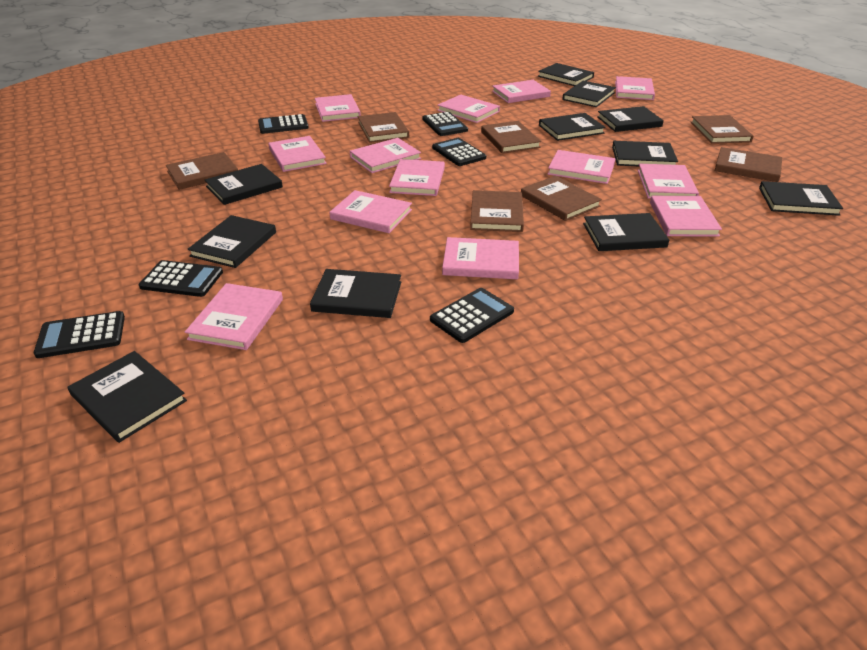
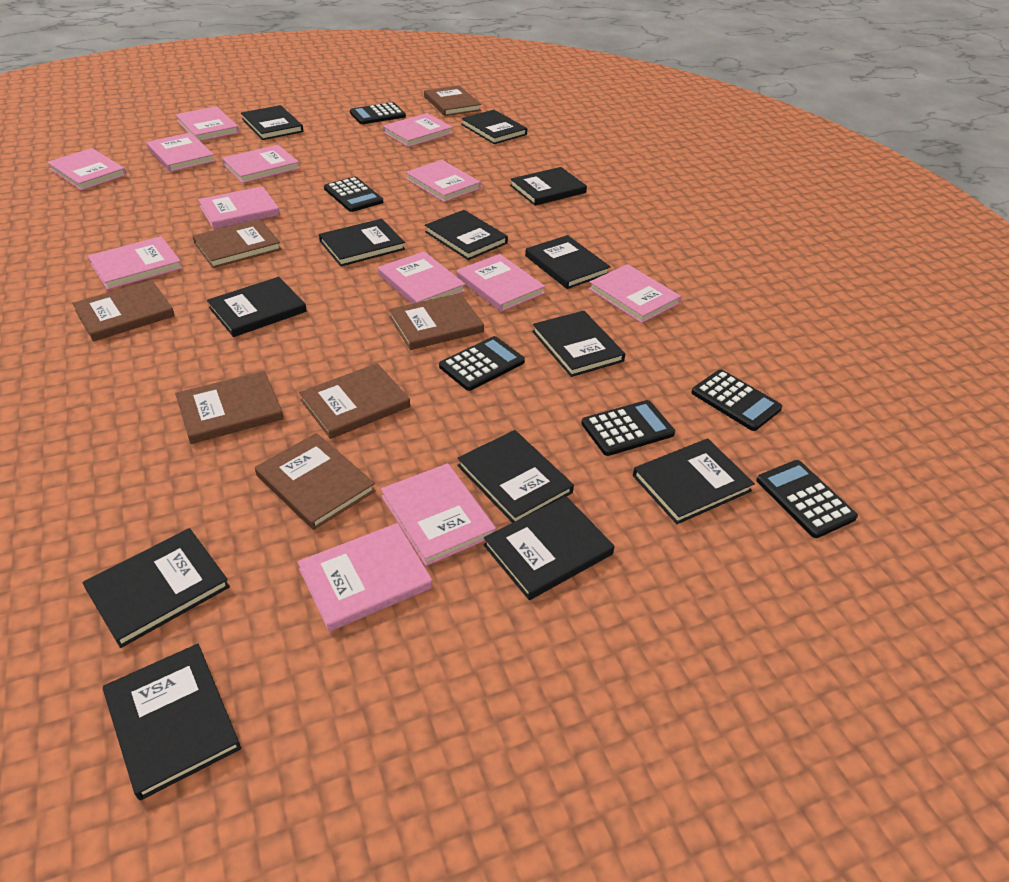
black book: [68,351,187,443] [187,215,276,268] [205,164,283,205] [310,269,401,318] [538,63,594,86] [539,113,606,141] [562,81,616,107] [583,213,669,251] [597,106,664,132] [612,141,678,167] [759,181,843,216] = 11 -> [82,528,230,648] [103,644,241,801] [207,277,307,337] [241,105,303,140] [319,219,405,266] [425,210,508,260] [457,430,574,523] [461,110,527,144] [483,496,615,600] [510,167,587,206] [525,235,611,289] [532,311,625,377] [633,438,755,524] = 13

